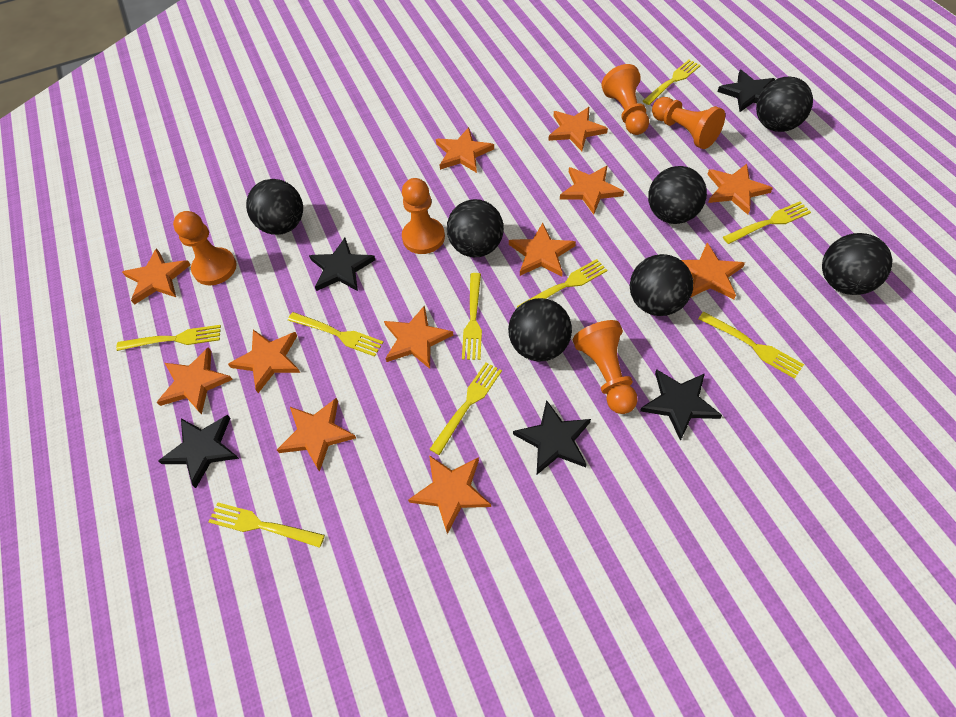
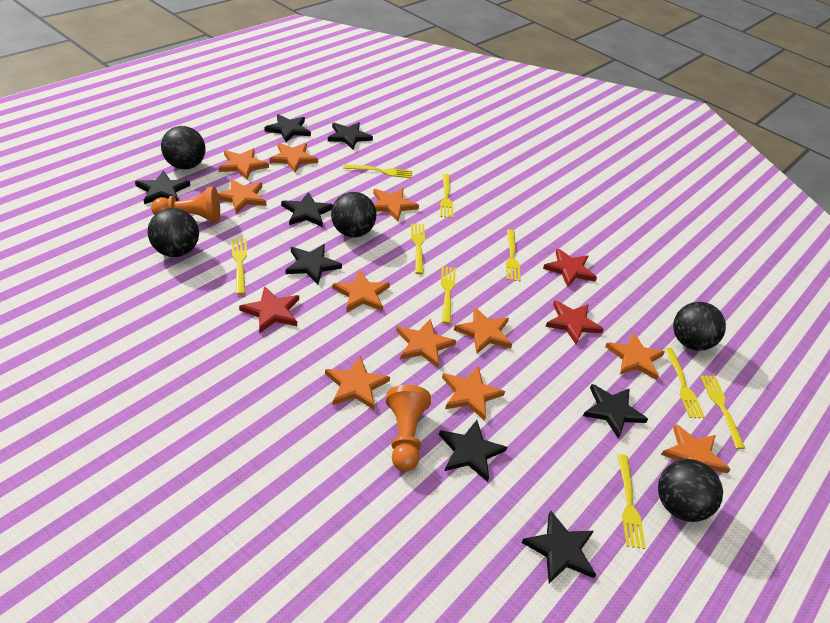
black ball: [246,179,303,235] [447,199,504,257] [508,298,572,362] [630,254,693,316] [648,166,707,224] [756,77,813,132] [822,233,892,295] = 7 -> [148,208,199,257] [161,126,205,169] [331,192,376,237] [658,459,723,522] [673,302,726,351] = 5
black star: [158,415,239,488] [309,238,375,291] [513,400,591,474] [640,369,722,441] [717,70,775,112] = 5 -> [135,170,190,204] [265,114,311,142] [281,192,333,227] [286,244,342,285] [328,122,373,150] [439,420,507,482] [521,510,596,583] [583,384,648,439] = 8
orange pawn: [173,211,237,286] [402,178,445,254] [573,320,638,414] [601,64,649,135] [652,97,725,149] = 5 -> [151,186,220,223] [386,385,431,472] = 2
orange star: [122,248,191,305] [157,347,233,415] [228,330,300,393] [277,398,356,472] [384,305,454,369] [408,455,491,534] [436,127,494,173] [509,223,576,277] [548,107,608,151] [560,165,624,215] [681,243,745,299] [707,164,773,215] = 12 -> [218,179,266,214] [219,148,269,180] [269,143,318,172] [325,356,390,410] [332,270,390,312] [373,188,419,221] [396,319,456,368] [442,366,505,421] [454,307,512,353] [605,332,665,380] [661,424,731,473] = 11
red star: none = 0 -> [239,286,299,334] [543,248,597,287] [545,300,604,345] = 3

